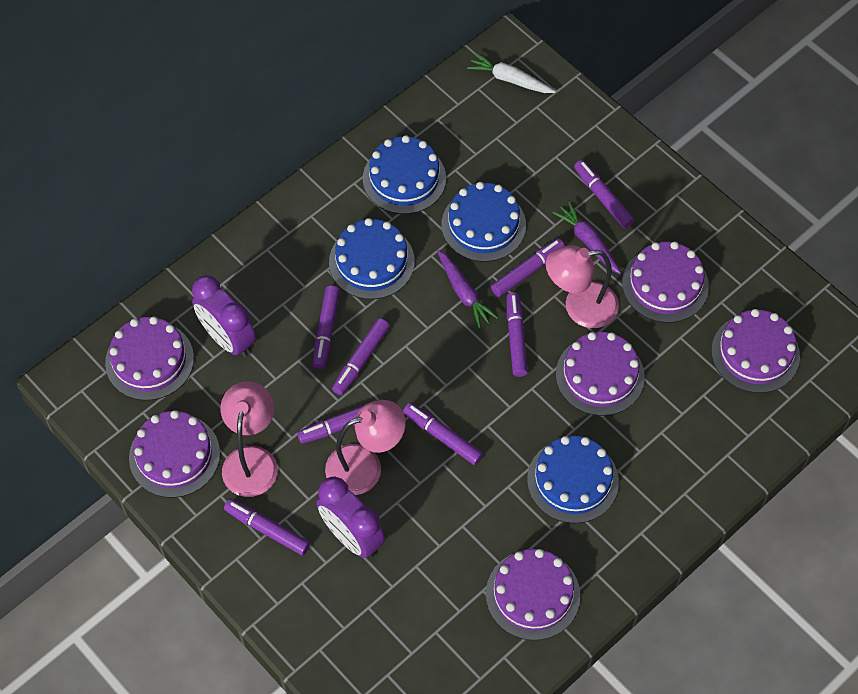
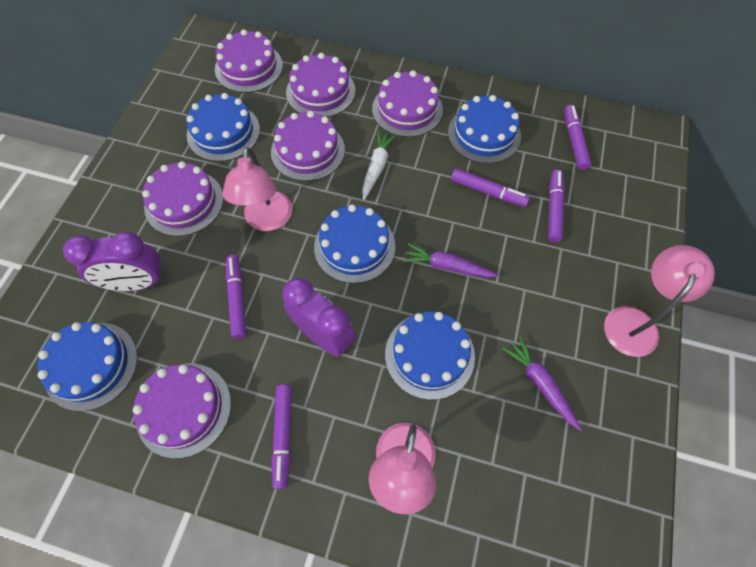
blue cake: [329,218,415,299] [363,135,446,214] [442,182,526,262] [527,436,619,523] = 4 -> [37,322,137,411] [187,93,260,162] [314,204,395,283] [385,312,475,400] [448,95,521,164] = 5
purple marker: [224,499,310,555] [297,399,382,444] [313,285,340,369] [332,318,390,395] [403,403,483,465] [491,238,565,297] [507,292,528,377] [574,160,635,229] = 8 -> [226,255,247,339] [272,385,292,489] [451,168,530,207] [548,170,565,242] [564,105,591,170] = 5

